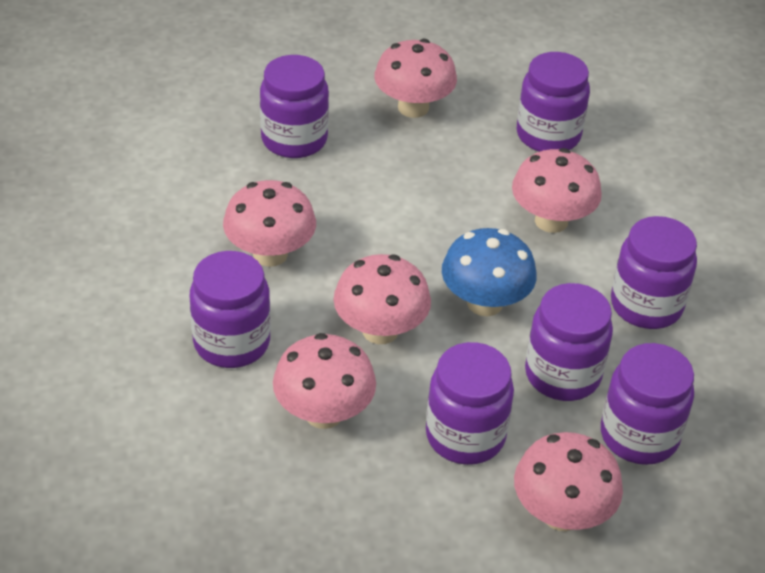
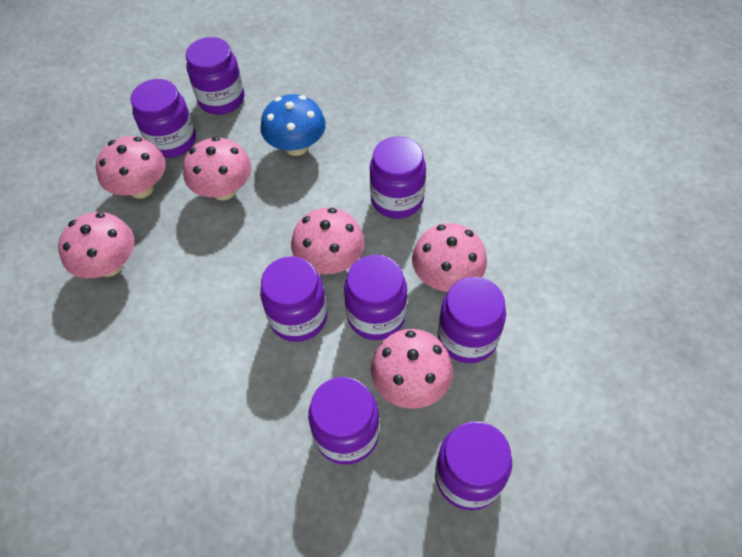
purple jar: [190,251,271,368] [260,55,329,158] [426,342,514,465] [517,52,590,152] [525,283,613,401] [601,343,694,465] [611,216,697,329] = 7 -> [131,79,196,158] [186,37,244,115] [260,256,327,342] [308,377,379,465] [344,255,407,340] [370,136,426,219] [435,421,512,510] [438,277,506,363] = 8

